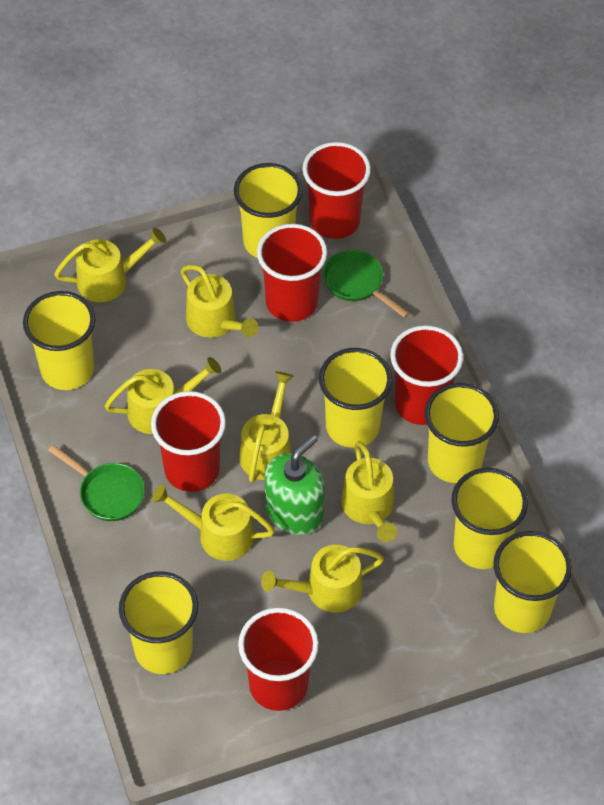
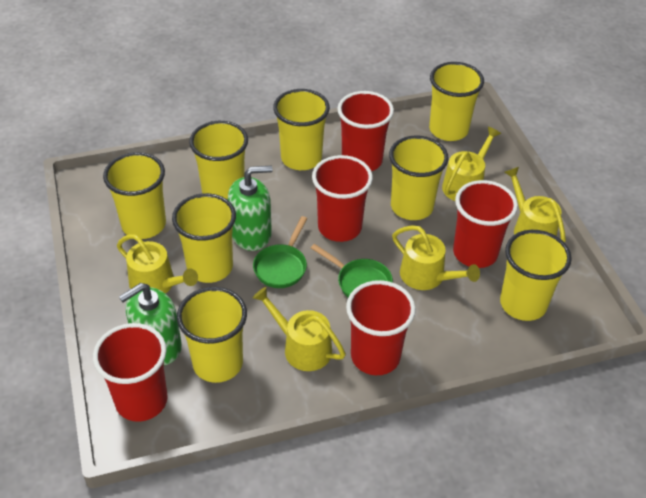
green soap dispenser: [265,435,325,535] = 1 -> [119,283,182,365] [228,166,273,251] = 2
yellow cup: [23,291,95,390] [119,571,198,674] [234,163,303,258] [319,348,392,448] [425,383,499,483] [451,468,528,569] [493,531,572,633] = 7 -> [103,152,166,239] [172,193,236,283] [177,287,247,383] [189,121,248,200] [273,89,330,170] [389,135,449,220] [429,62,484,141] [500,230,572,321] = 8
yellow watering can: [54,227,166,302] [105,357,221,434] [152,484,275,561] [181,265,258,338] [239,371,294,483] [261,545,384,613] [341,441,397,542] = 7 -> [117,234,198,294] [253,287,346,371] [392,225,480,290] [442,127,501,201] [504,167,566,243] = 5

